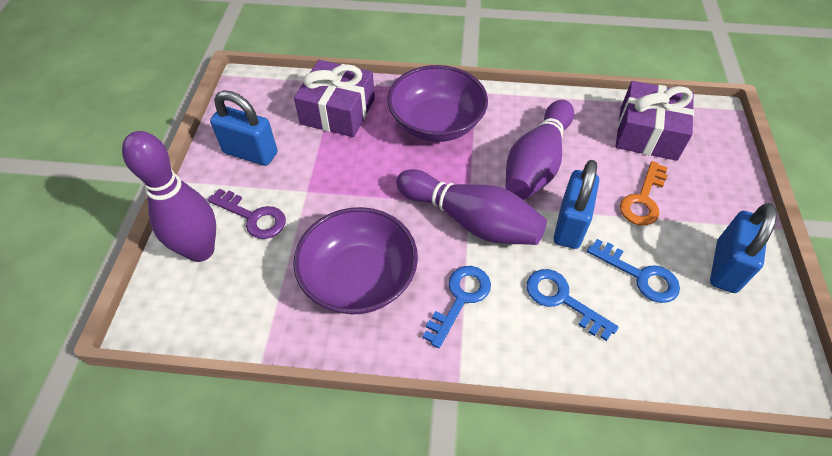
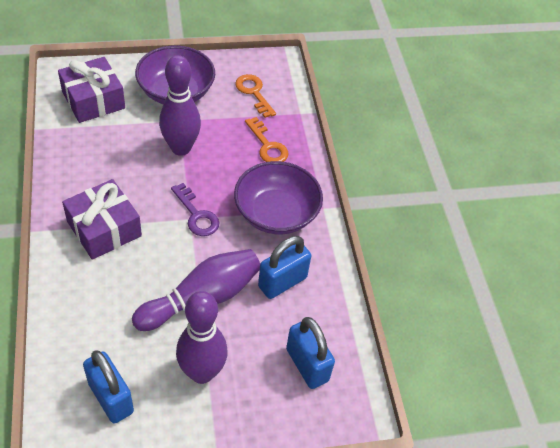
blue key: [423,266,491,348] [527,269,619,341] [587,239,680,303] = 3 -> none = 0
orange key: [620,161,668,225] = 1 -> [235,74,276,118] [245,117,289,162] = 2

